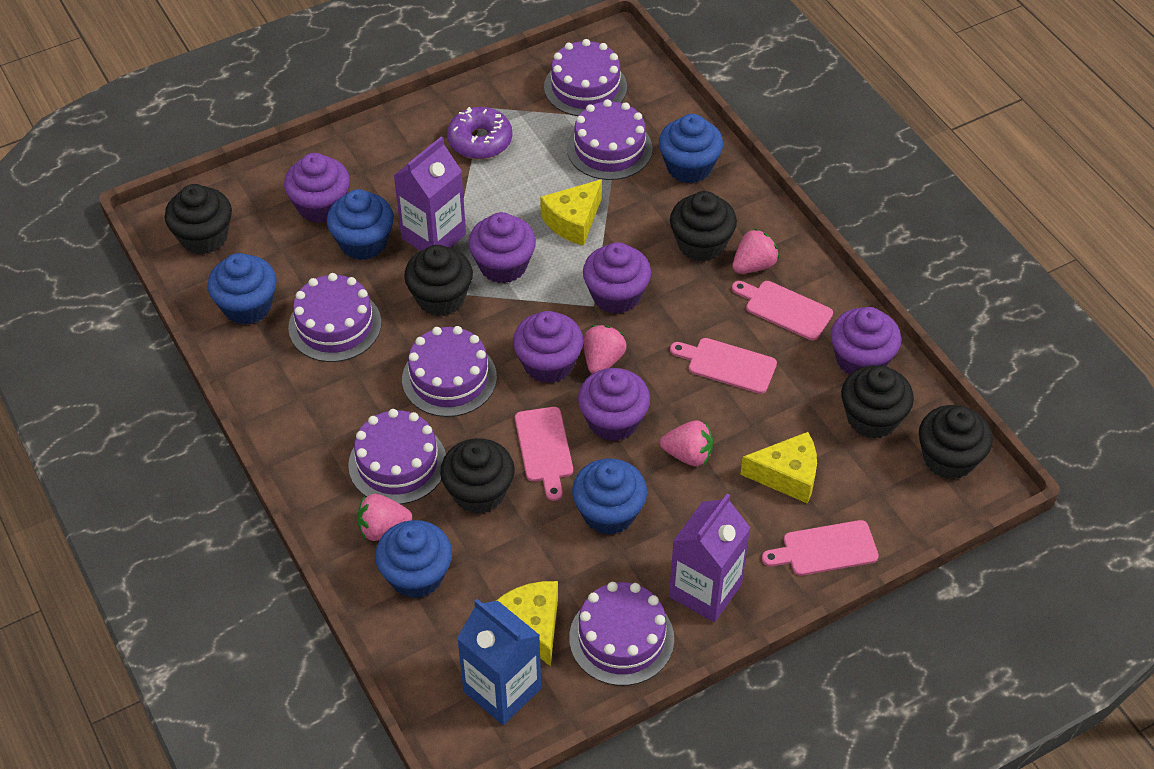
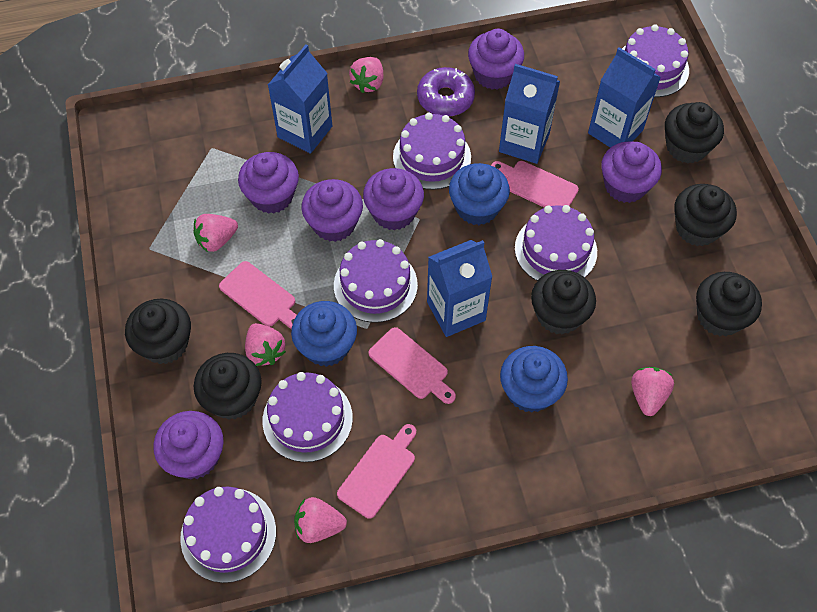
blue carton: [457,599,541,725] = 1 -> [268,45,332,154] [427,240,492,337] [499,64,560,164] [588,47,661,148] = 4
blue cupcake: [207,253,277,325] [327,189,394,260] [375,520,452,598] [572,458,647,535] [659,114,723,183] = 5 -> [291,301,357,367] [449,163,510,225] [500,346,568,413] = 3
pink strawberry: [357,494,412,541] [584,325,626,374] [660,420,713,466] [732,229,779,274] = 4 -> [193,214,238,252] [245,323,286,366] [294,497,347,543] [349,57,384,93] [631,367,674,416] = 5
purple carton: [393,137,466,251] [669,493,750,622] = 2 -> none = 0
yellow cheese: [496,581,558,667] [540,179,602,246] [740,432,817,504] = 3 -> none = 0

